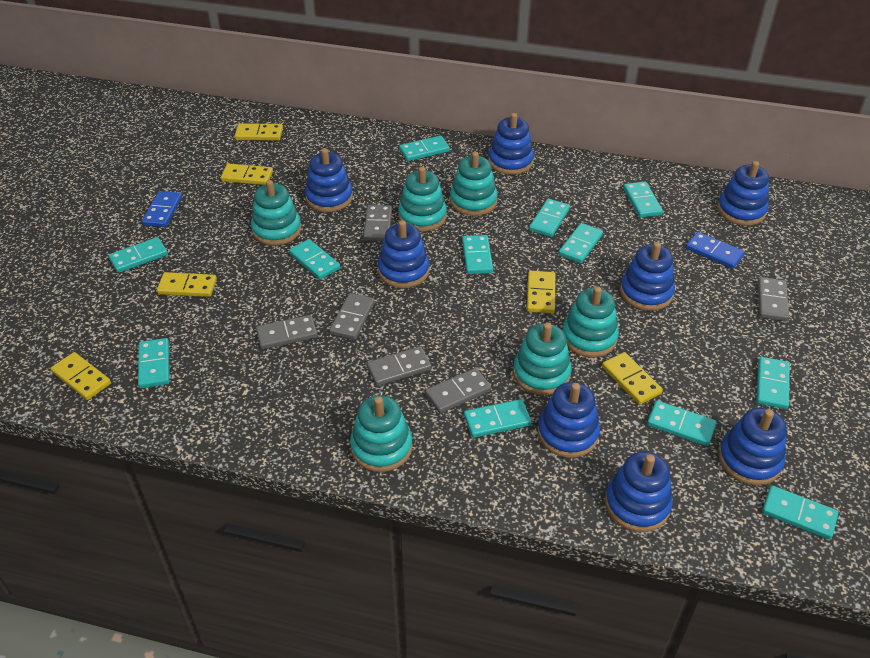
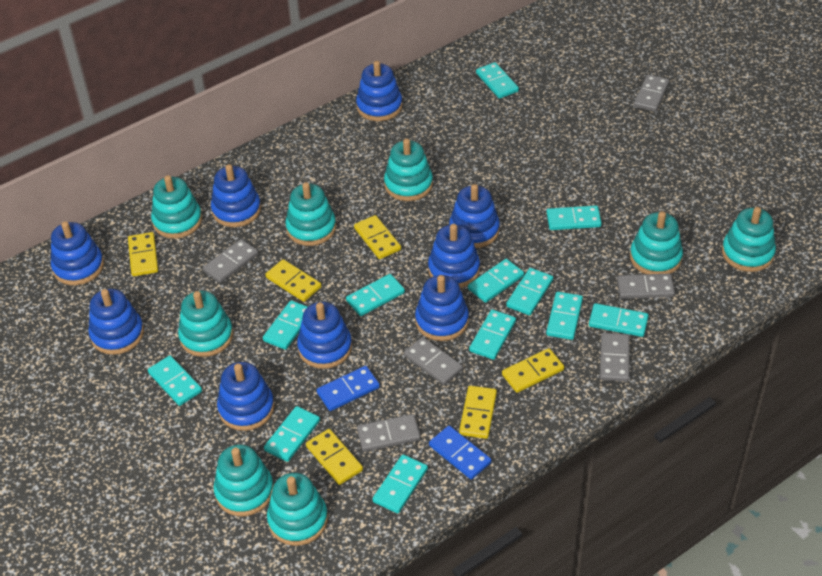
blue stacking toy: [305,148,353,212] [378,220,430,288] [488,113,534,175] [538,382,600,458] [605,452,673,532] [620,242,675,311] [717,161,769,226] [718,408,787,486] = 8 -> [51,221,104,285] [88,289,144,355] [211,164,261,227] [217,362,274,431] [297,302,352,369] [356,61,402,121] [415,275,469,341] [428,224,480,288] [449,184,500,248] = 9
turquoise stacking toy: [251,180,301,245] [350,395,412,472] [398,167,447,232] [450,152,498,216] [513,323,572,395] [562,286,619,357] = 6 -> [151,175,202,239] [178,291,233,357] [214,444,274,516] [267,473,328,546] [285,182,336,246] [384,139,433,201] [630,211,683,274] [722,207,776,272] = 8

